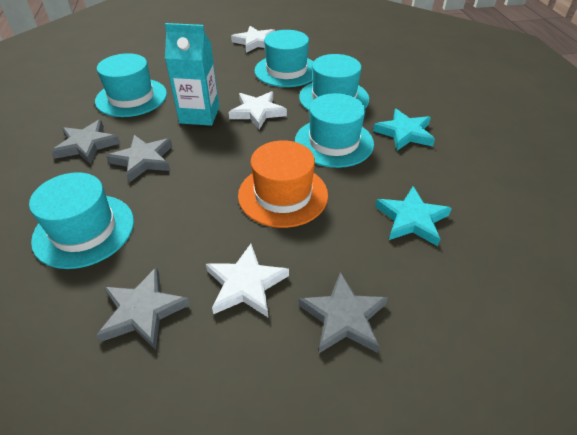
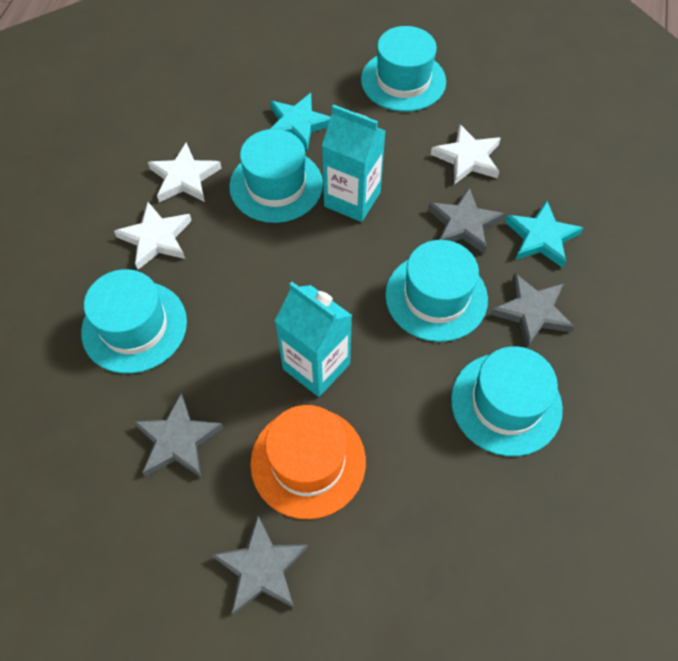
turquoise carton: [165,23,219,126] = 1 -> [275,282,352,397] [322,104,385,222] = 2

